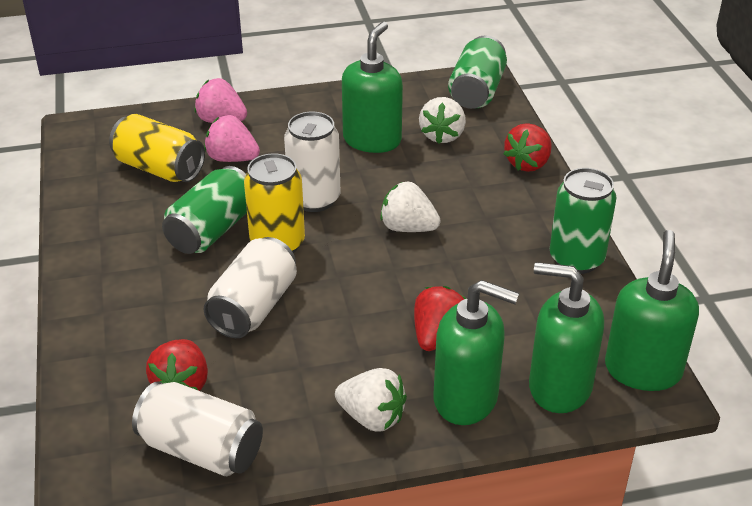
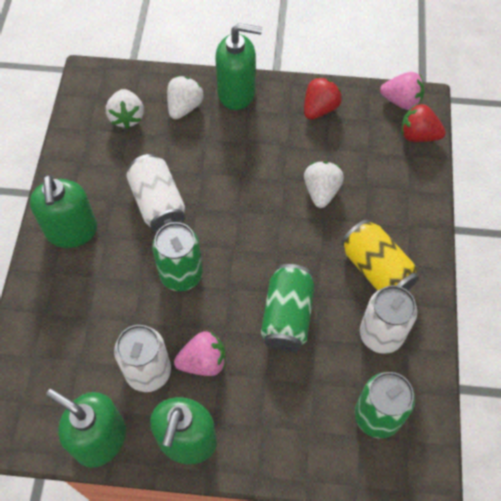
red strawberry: [146,339,208,391] [414,286,467,351] [504,123,552,172] = 3 -> [304,77,342,120] [401,104,446,142] = 2
yellow can: [109,114,205,182] [244,153,305,253] = 2 -> [341,219,419,291] = 1

